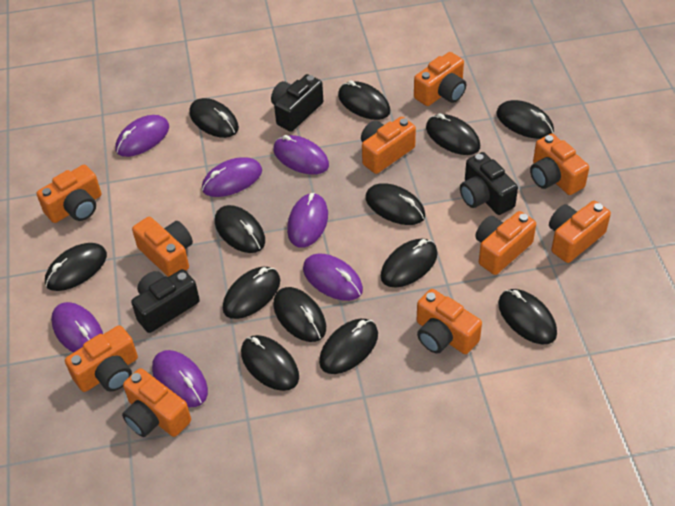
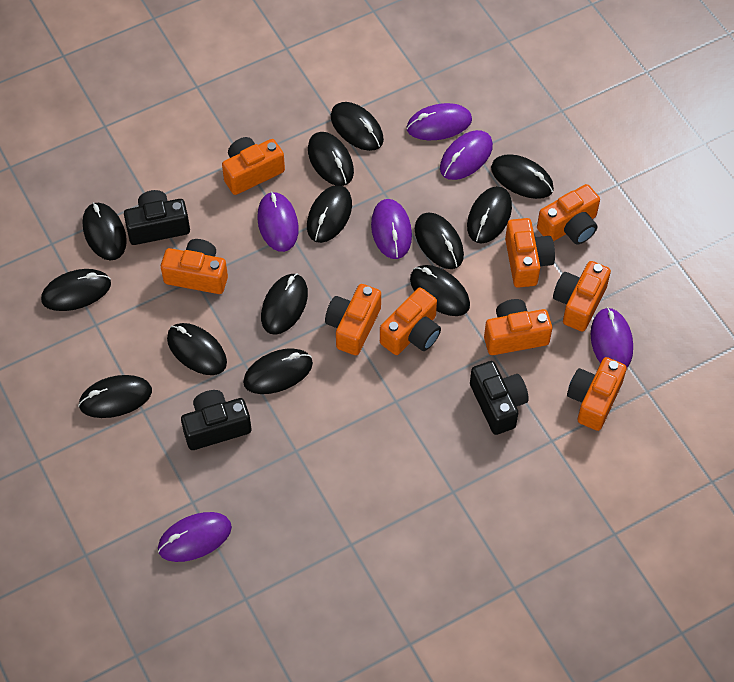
orange camera: [36,165,101,223] [65,325,138,392] [122,368,191,437] [132,217,193,277] [361,117,416,174] [414,52,466,106] [417,289,482,354] [475,211,536,275] [530,134,589,195] [549,201,611,263] = 10 -> [161,239,228,294] [222,137,285,195] [325,284,381,355] [380,288,441,355] [484,299,552,355] [505,218,555,288] [537,184,600,244] [553,261,611,332] [567,357,627,431] = 9
purple mouse: [51,302,103,353] [115,115,169,157] [152,350,208,407] [202,157,262,197] [273,135,329,175] [287,193,328,248] [303,254,363,301] = 7 -> [158,512,232,562] [257,191,299,252] [371,199,412,259] [407,103,472,140] [440,130,493,180] [591,307,633,368] = 6

